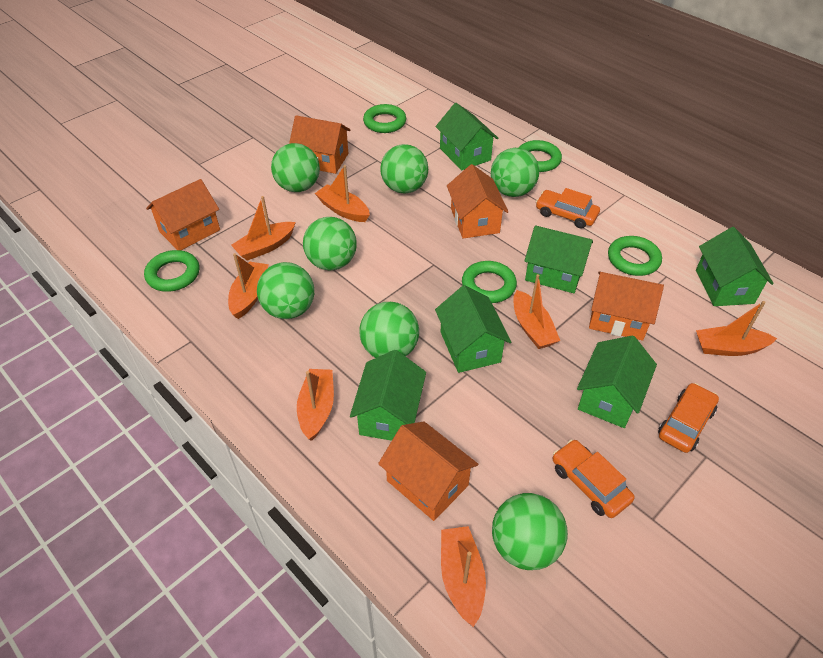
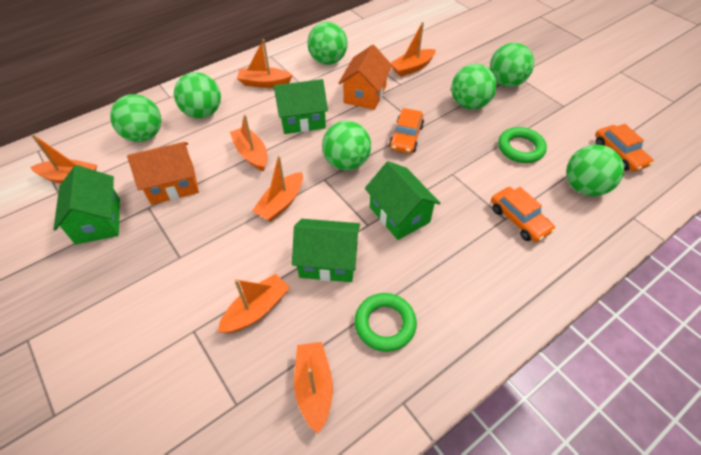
green house: [350,350,426,441] [435,285,511,373] [436,103,499,170] [525,225,593,293] [577,335,657,428] [696,227,774,306] = 6 -> [53,165,120,245] [274,79,328,134] [292,219,360,282] [365,161,441,240] = 4
green ring: [144,250,199,292] [363,104,406,133] [462,261,517,303] [519,140,562,172] [608,236,662,276] = 5 -> [354,293,417,352] [498,127,547,163] = 2
orange house: [146,179,220,250] [289,115,351,174] [378,422,478,521] [447,164,508,239] [589,272,664,341] = 5 -> [127,142,199,205] [338,45,392,110] = 2

